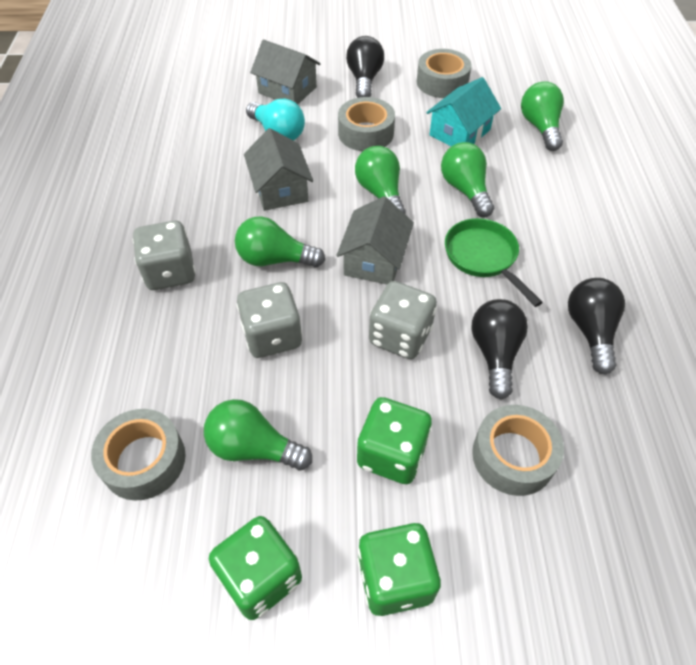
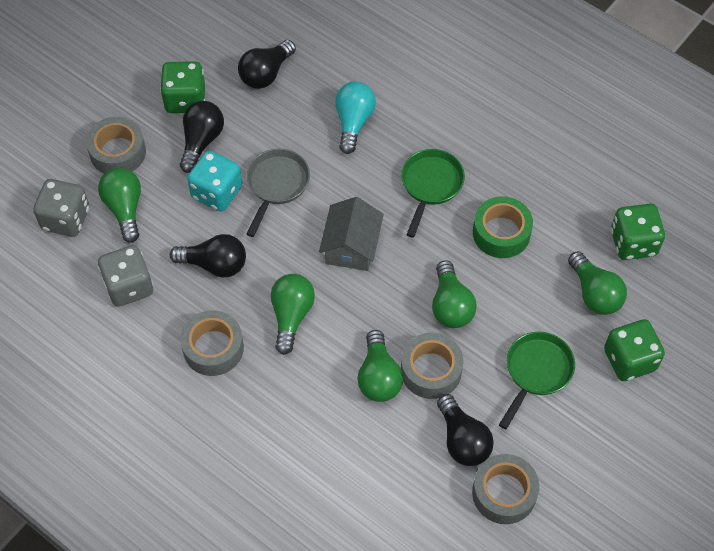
black light bulb: [346,36,384,98] [471,299,528,399] [568,278,625,375] = 3 -> [170,234,246,277] [180,101,224,173] [238,40,296,89] [437,394,494,466] = 4
green pan: [445,218,543,307] = 1 -> [401,149,465,238] [499,332,575,429] = 2
green tape: none = 0 -> [473,196,533,258] = 1
grey dice: [133,221,196,290] [236,282,303,358] [369,281,437,359] = 3 -> [33,179,89,237] [98,245,153,307] = 2
grey house: [244,128,313,211] [250,40,321,105] [336,196,414,284] = 3 -> [319,197,384,271] = 1
grey pan: none = 0 -> [247,149,310,237] = 1
turquoise dice: none = 0 -> [187,151,242,212] = 1
turquoise house: [426,77,501,146] = 1 -> none = 0

